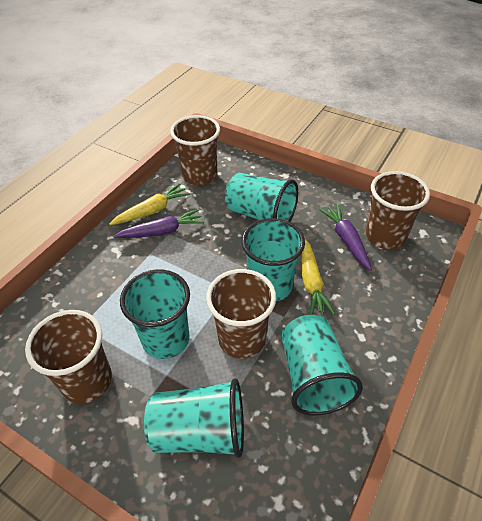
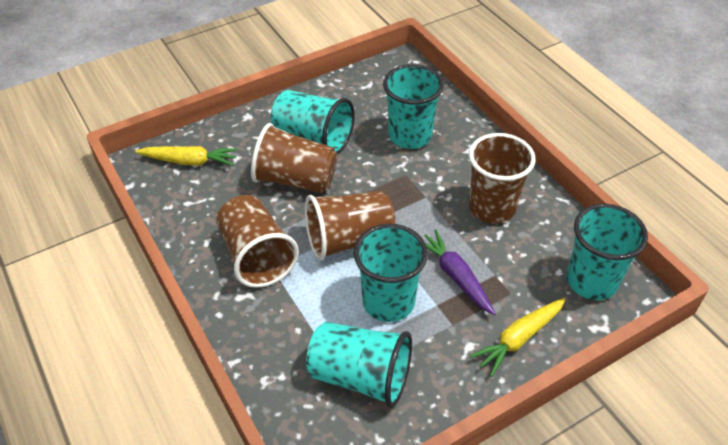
purple carrot: [113,209,204,238] [319,204,372,271] = 2 -> [424,229,496,315] = 1

